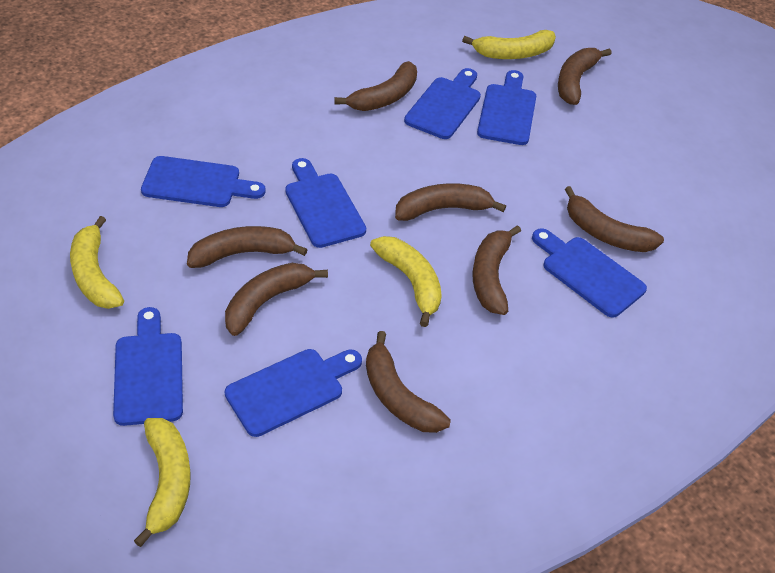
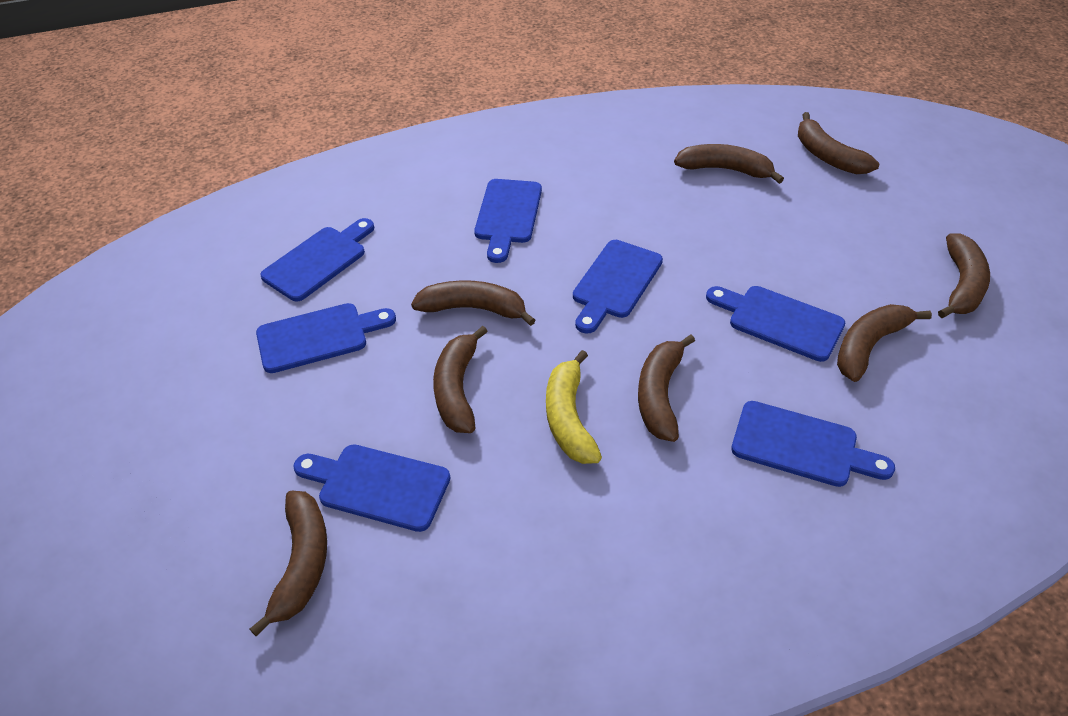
yellow banana: [70,216,124,309] [134,418,191,547] [370,236,442,327] [462,30,556,59] = 4 -> [546,350,602,464] = 1

